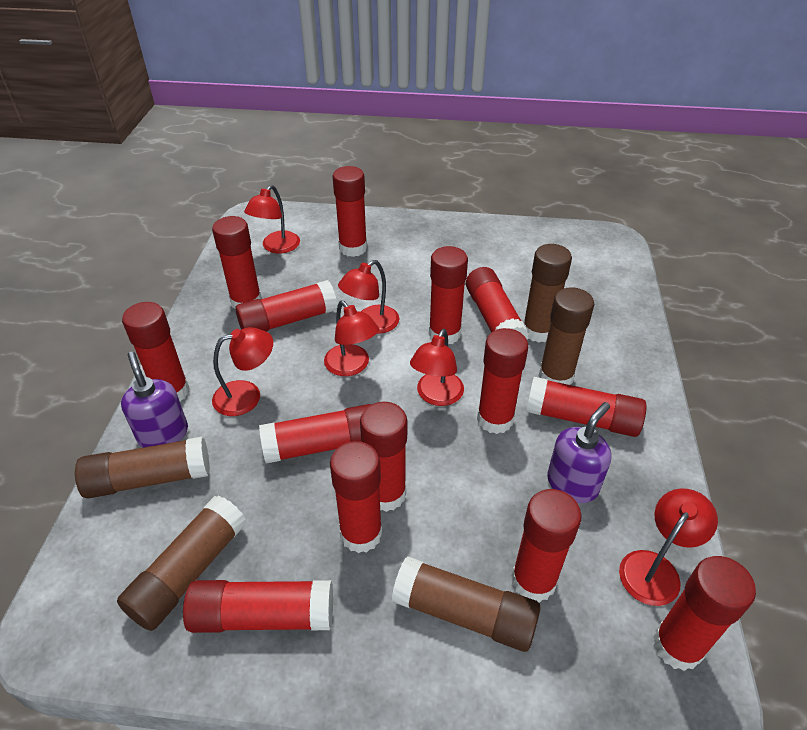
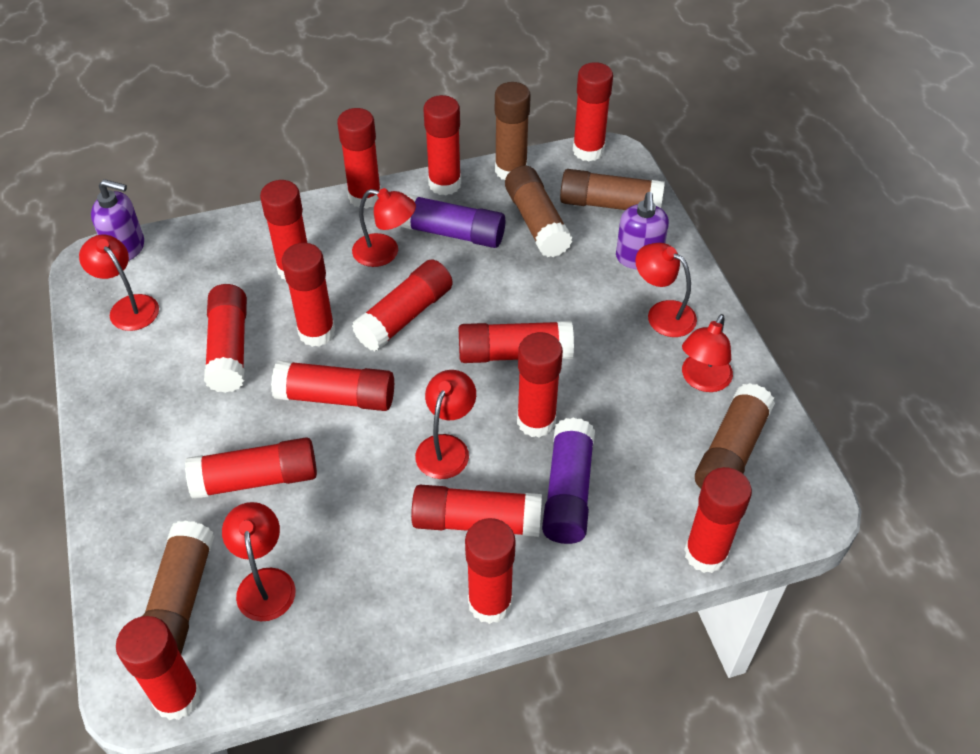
purple glue stick: none = 0 -> [399,194,505,248] [542,418,595,544] = 2
red glue stick: [122,302,190,401] [183,580,333,633] [212,216,262,308] [235,280,337,332] [259,404,372,464] [330,441,382,553] [332,166,367,257] [360,402,407,512] [429,246,468,344] [466,267,529,339] [477,328,528,434] [511,489,582,603] [526,377,647,437] [653,556,756,671] = 14 -> [116,616,201,720] [185,437,317,499] [204,284,247,393] [260,180,307,280] [271,360,394,411] [282,243,335,347] [337,108,381,209] [352,259,453,351] [411,485,542,537] [423,95,461,196] [459,321,574,363] [465,518,516,624] [517,332,563,438] [573,62,613,161] [684,467,752,573] = 15

